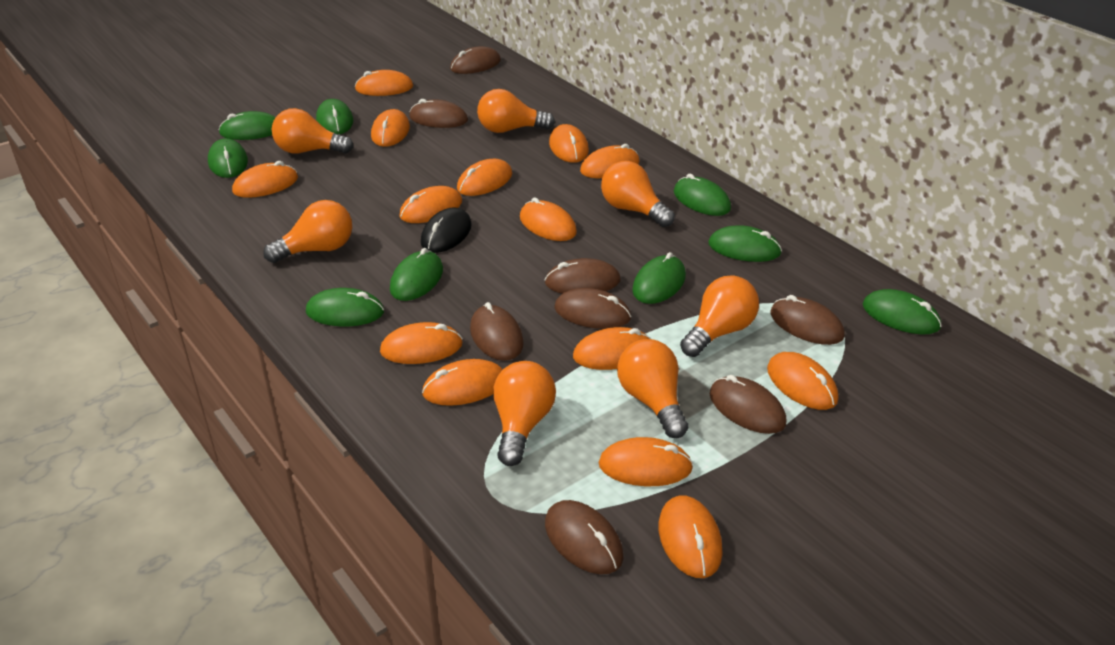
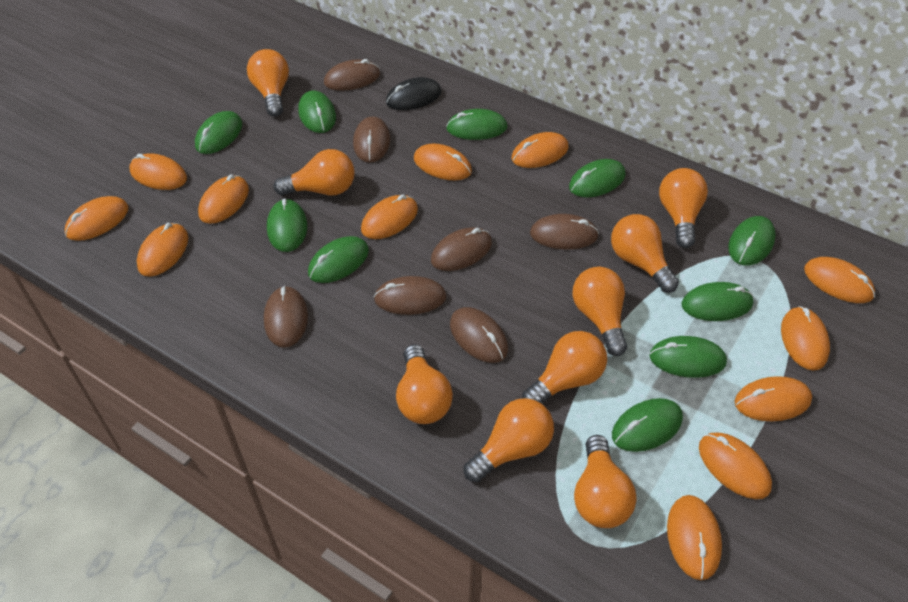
brown mouse: [409,99,468,128] [450,46,501,74] [470,302,524,361] [545,258,621,293] [545,500,623,574] [554,288,631,329] [710,375,787,434] [770,295,845,345] = 8 -> [264,286,308,348] [324,59,380,91] [353,116,390,163] [374,276,447,315] [431,227,492,271] [450,307,508,363] [530,214,599,250] = 7
green mouse: [208,138,248,178] [219,111,276,140] [306,288,384,326] [316,99,353,134] [390,248,443,301] [632,252,686,304] [674,174,731,216] [709,225,782,262] [863,289,942,334] = 9 -> [195,111,242,154] [267,199,307,252] [298,90,336,133] [308,236,369,283] [446,109,508,140] [569,159,626,197] [612,398,683,452] [649,336,727,378] [682,282,754,321] [728,216,776,266] = 10
orange light bulb: [263,200,352,263] [272,108,353,154] [477,89,555,133] [493,361,556,466] [601,161,675,227] [617,339,688,438] [680,275,759,357] = 7 -> [247,49,289,117] [274,149,355,196] [396,345,453,424] [464,398,554,482] [522,331,607,404] [573,267,627,356] [574,435,636,528] [611,214,679,293] [659,168,708,248] = 9
orange mouse: [232,161,298,198] [355,70,413,96] [371,109,410,147] [380,322,463,364] [399,186,462,223] [422,359,503,406] [457,159,512,196] [520,198,577,241] [549,124,589,163] [573,327,651,370] [580,144,640,178] [598,437,693,486] [659,495,723,578] [767,352,838,410] = 14 -> [65,196,129,241] [129,153,187,190] [137,223,188,276] [198,174,249,224] [361,194,418,239] [414,143,472,181] [511,132,569,168] [667,495,722,580] [699,433,772,499] [735,376,812,421] [781,306,830,371] [804,257,875,303] = 12

